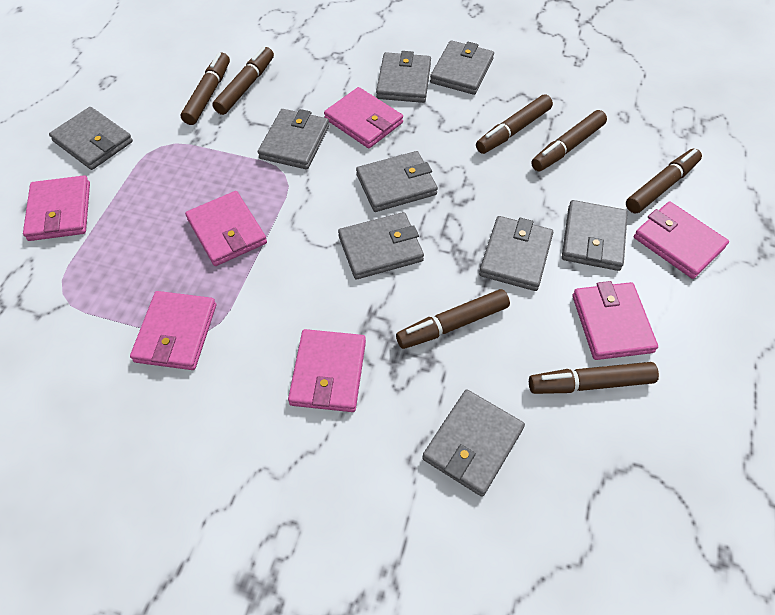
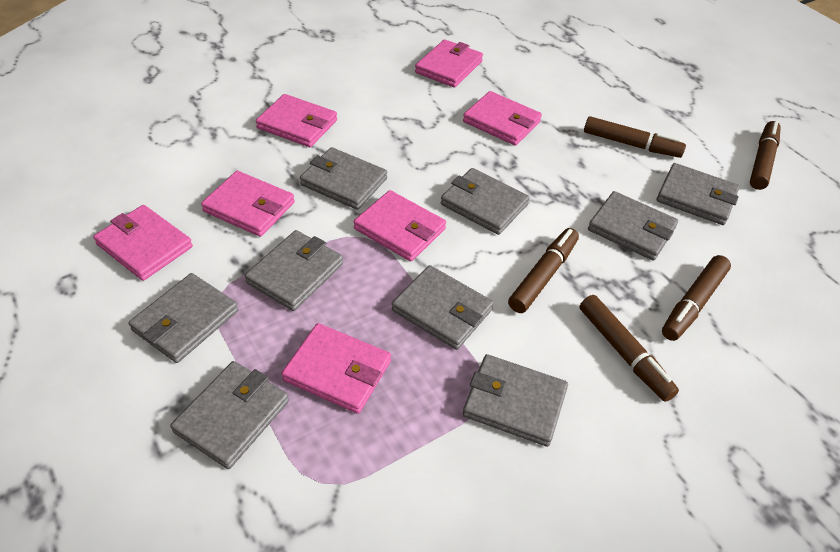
brown marker: [181,52,230,125] [212,47,274,115] [396,289,510,349] [476,95,553,154] [529,362,659,394] [531,110,607,171] [626,148,702,213] = 7 -> [508,228,579,313] [580,295,679,402] [584,116,686,158] [662,255,731,341] [750,121,781,190] = 5

